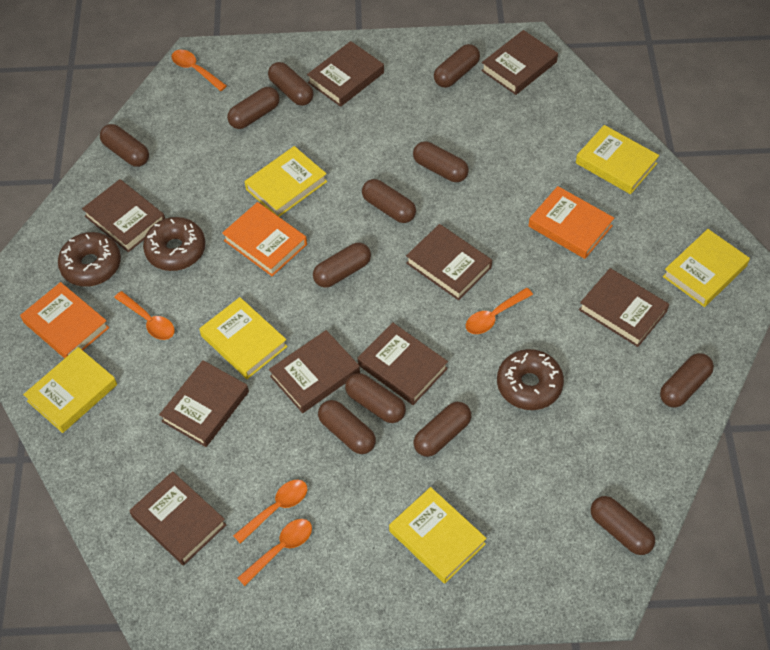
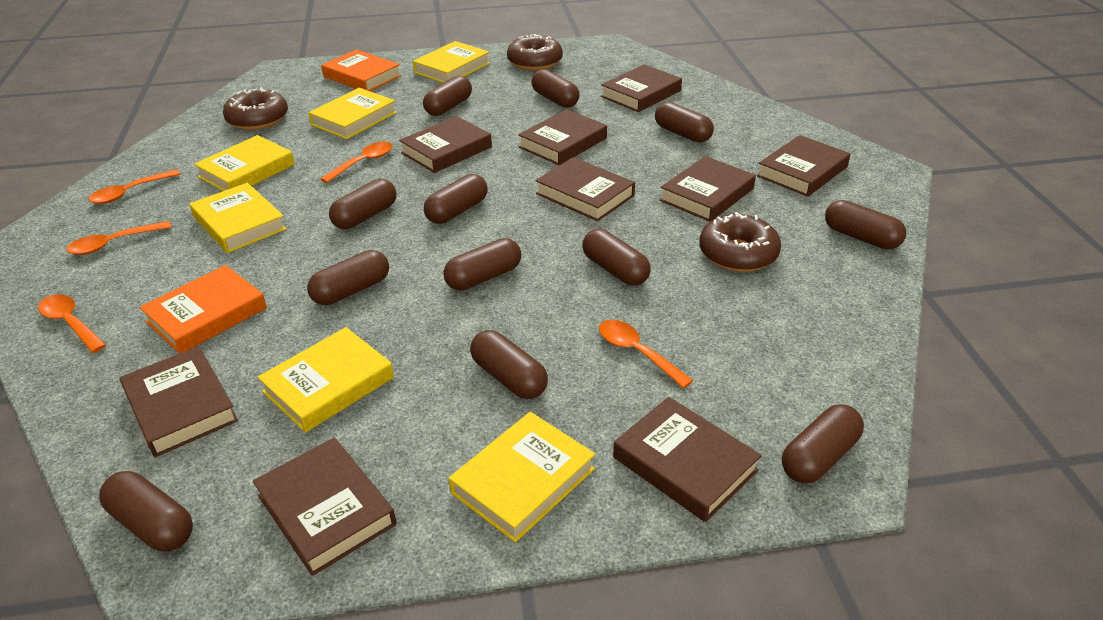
orange book: [20,282,109,359] [222,202,307,276] [529,186,614,259] = 3 -> [139,265,267,354] [321,49,401,91] = 2

